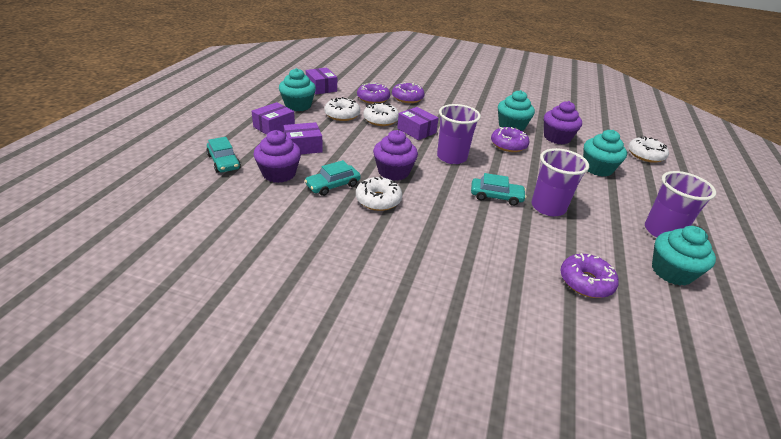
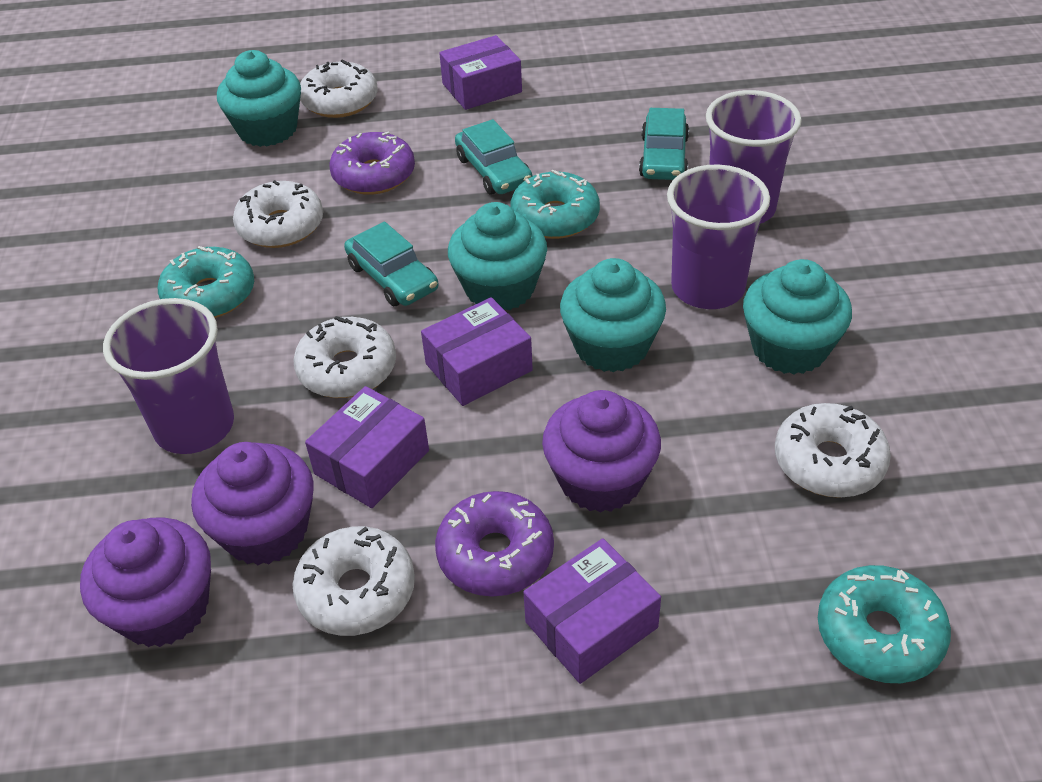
purple donut: [357,82,390,104] [392,82,425,103] [491,127,529,152] [560,253,619,298] = 4 -> [329,131,415,195] [435,491,554,597] = 2
turquoise donut: none = 0 -> [158,246,254,318] [510,169,600,239] [818,565,951,683] = 3
white donut: [324,97,360,121] [356,177,402,211] [363,102,399,126] [628,136,669,163] = 4 -> [233,180,323,248] [292,526,415,636] [293,316,396,398] [300,59,377,118] [775,403,891,498] = 5

